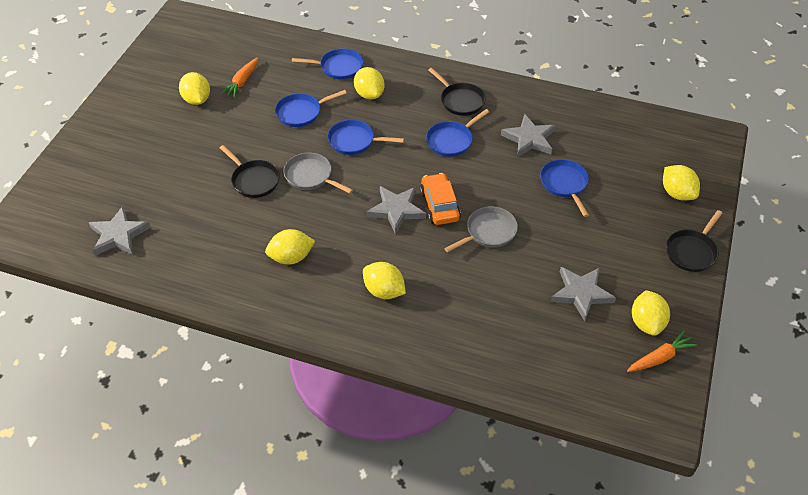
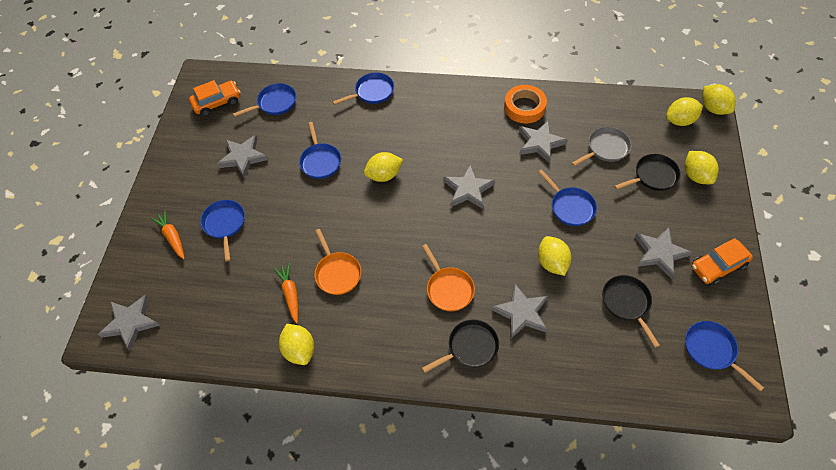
blue pan: [275,90,347,127] [292,48,363,80] [328,120,404,155] [426,109,489,157] [540,159,589,217] = 5 -> [200,200,245,261] [233,83,296,117] [299,122,341,179] [333,72,394,105] [538,169,597,226] [685,321,764,391] = 6
grey pan: [284,153,353,194] [444,206,518,253] = 2 -> [572,127,632,166] = 1
grey star: [88,206,151,255] [366,186,426,234] [501,114,556,157] [550,267,616,321] = 4 -> [98,294,160,351] [217,135,268,178] [443,164,495,209] [491,283,548,339] [519,120,568,164] [635,227,692,279] = 6
orange car: [420,173,461,225] = 1 -> [189,80,240,116] [691,238,753,286] = 2
orange pan: none = 0 -> [314,229,361,295] [422,244,475,311] = 2
orange tape: none = 0 -> [504,85,547,124] = 1

